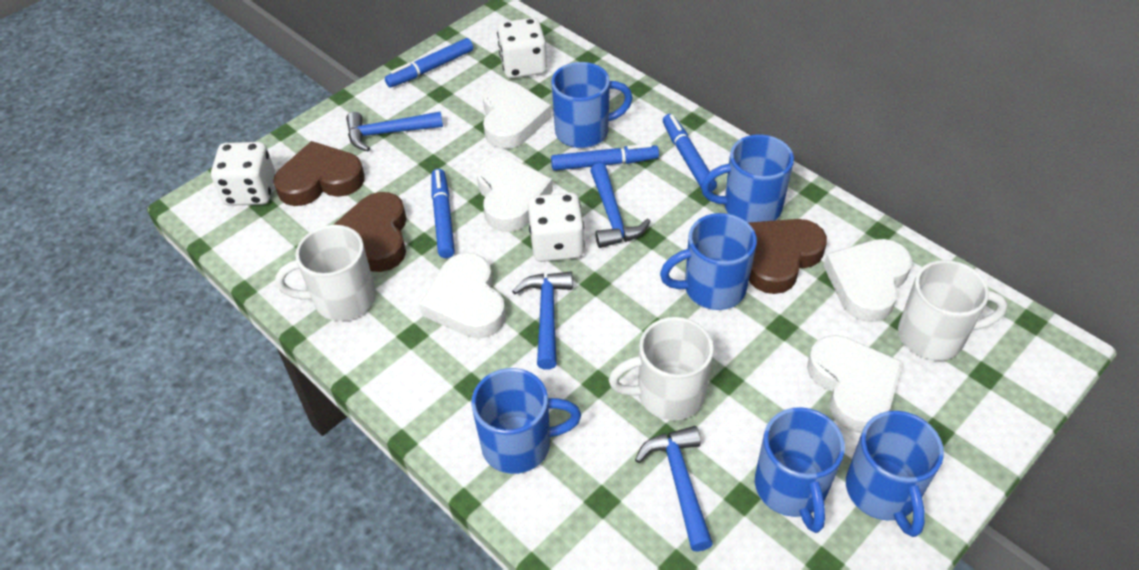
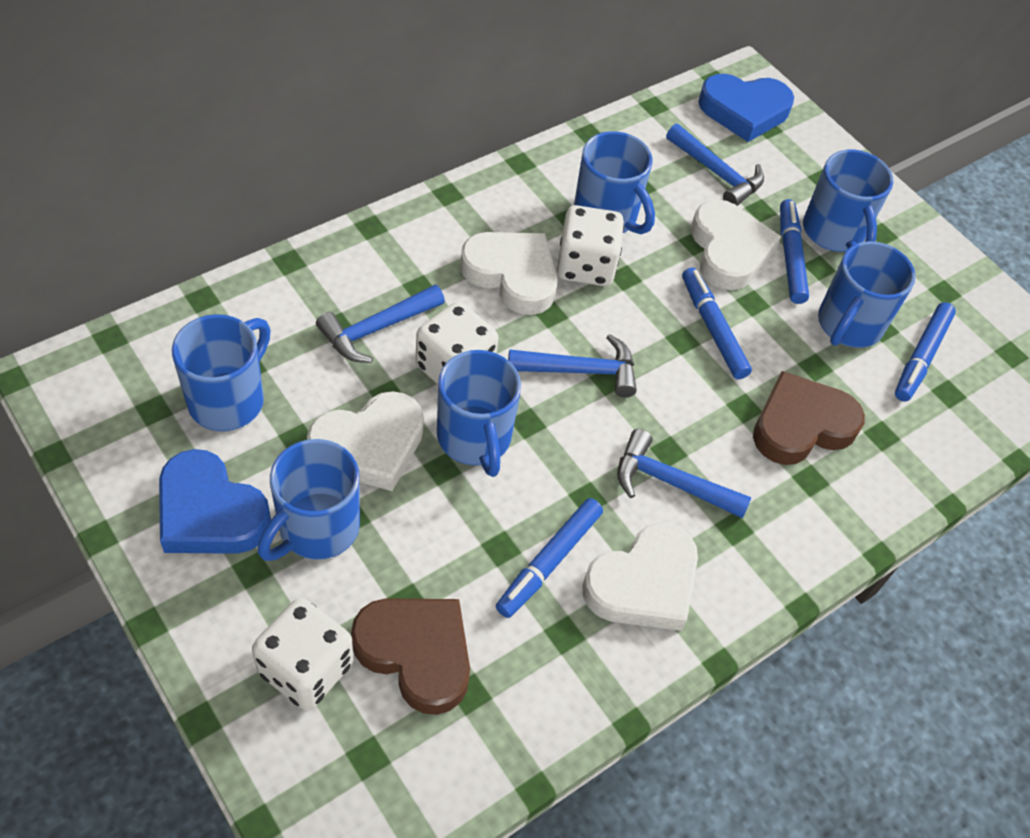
blue heart: none = 0 -> [159,449,271,554] [698,74,794,142] = 2
brown heart: [273,141,365,206] [333,192,407,272] [749,219,827,294] = 3 -> [351,598,470,715] [753,371,865,465] = 2
white heart: [419,253,506,339] [477,156,553,232] [483,81,552,149] [807,335,903,433] [824,239,912,322] = 5 -> [307,391,424,491] [460,232,558,315] [582,523,698,631] [691,199,781,290] = 4
white mug: [275,225,376,321] [609,317,714,420] [898,260,1007,361] = 3 -> none = 0

